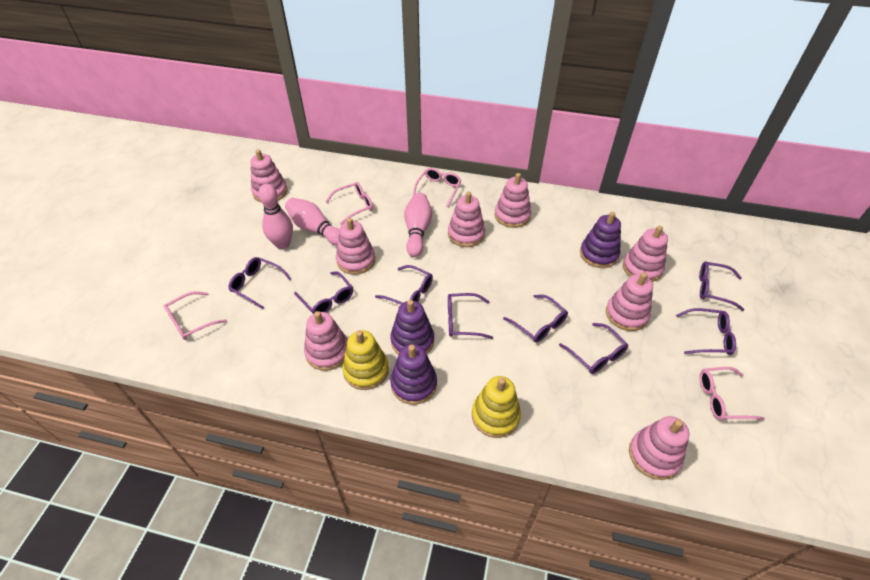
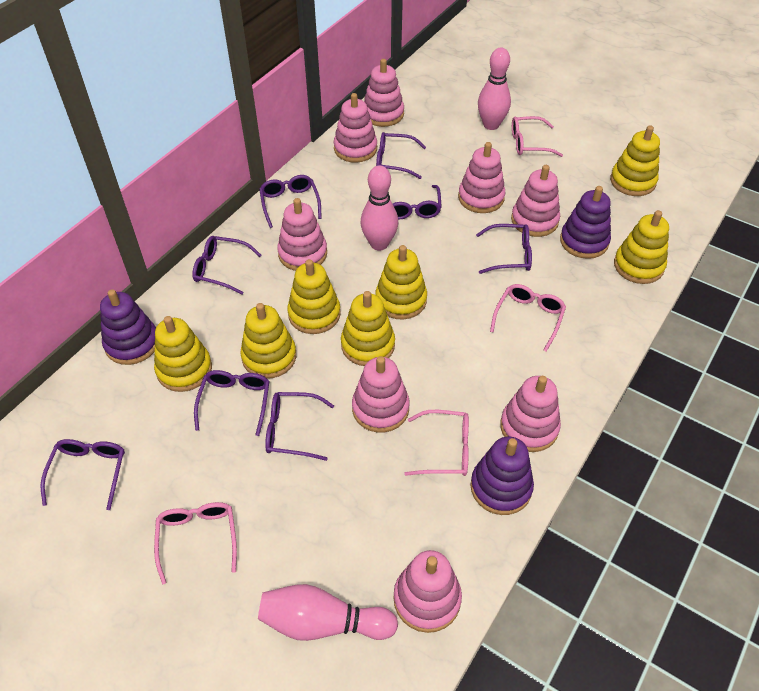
yellow stacking toy: [342,330,389,390] [472,376,521,438] = 2 -> [154,316,212,392] [240,303,296,379] [287,259,341,334] [341,291,395,366] [375,245,427,319] [610,126,660,196] [614,210,669,284] = 7

